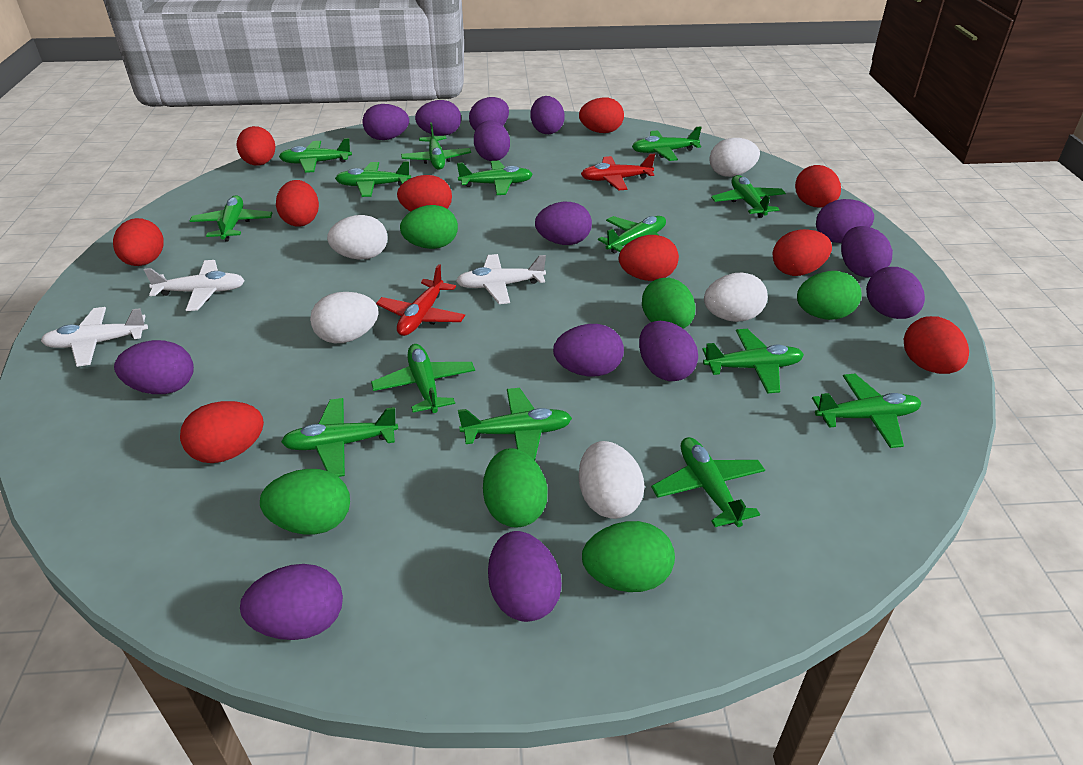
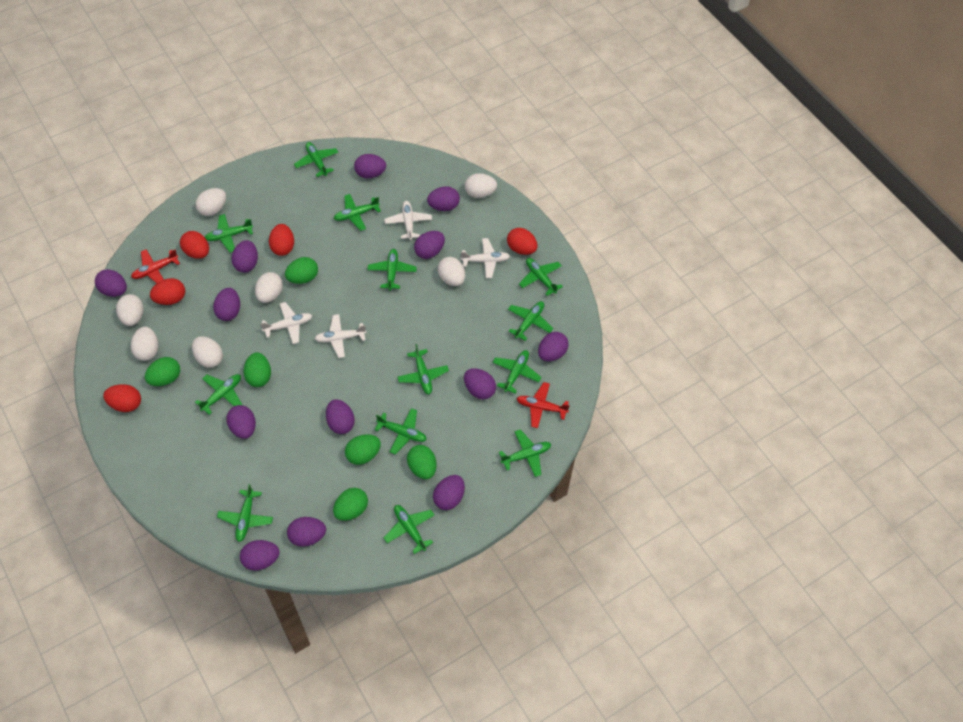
green plane: [190,195,272,242] [279,138,352,173] [281,398,398,477] [335,161,411,197] [371,344,475,413] [401,122,471,170] [457,160,533,195] [458,388,572,460] [598,216,666,254] [632,126,702,161] [651,437,765,527] [702,329,804,394] [711,175,786,218] [812,374,921,448] = 14 -> [195,374,242,415] [205,214,253,253] [217,484,273,542] [294,142,338,177] [334,194,381,231] [368,249,417,291] [375,408,427,455] [384,505,434,554] [398,344,449,394] [492,350,542,394] [499,429,551,477] [508,301,553,341] [519,258,563,296] = 13
purple egg: [114,340,194,394] [240,564,343,640] [362,104,409,140] [415,100,461,136] [469,97,509,130] [474,121,510,161] [488,531,562,622] [530,96,565,134] [535,202,592,245] [553,324,624,376] [639,321,698,381] [816,199,874,243] [841,226,893,277] [866,267,925,319] = 14 -> [95,269,127,297] [213,288,240,321] [226,405,256,439] [232,240,258,273] [240,540,280,570] [287,517,326,547] [326,399,355,434] [354,154,386,178] [414,231,445,259] [427,186,460,211] [433,475,465,510] [464,368,496,399] [538,332,569,361] = 13
red egg: [113,218,164,266] [180,401,264,463] [236,126,275,166] [276,180,319,227] [397,175,452,212] [579,97,624,133] [619,235,679,281] [773,229,832,276] [795,165,841,207] [904,316,969,374] = 10 -> [103,384,141,412] [150,278,185,305] [180,231,209,259] [269,224,294,256] [507,228,538,255] = 5
white egg: [310,292,379,343] [327,215,387,260] [578,441,645,519] [704,272,768,322] [710,138,760,177] = 5 -> [116,294,143,326] [131,327,158,361] [192,336,223,368] [195,188,226,216] [255,272,283,303] [438,257,465,286] [465,173,497,198] = 7
white plane: [41,307,148,367] [144,260,245,311] [456,254,546,304] = 3 -> [261,302,312,344] [315,314,366,358] [384,201,432,240] [461,238,510,278] = 4

